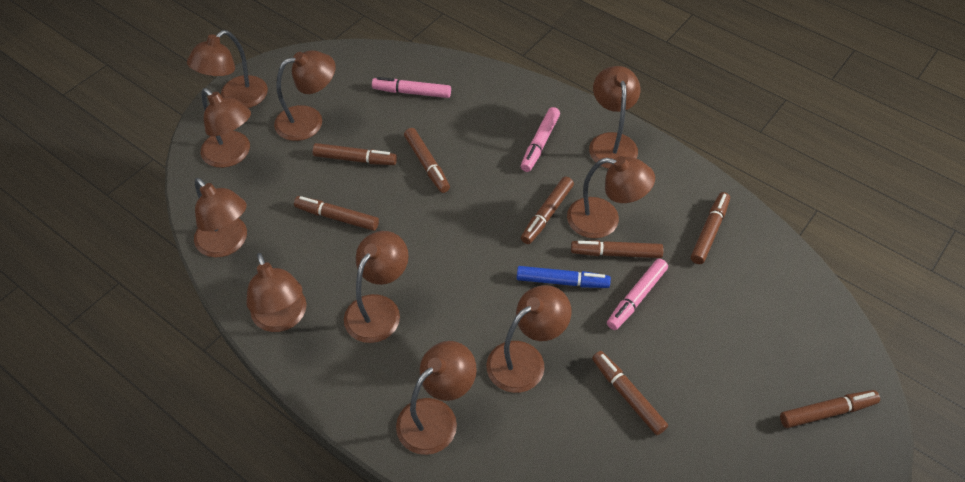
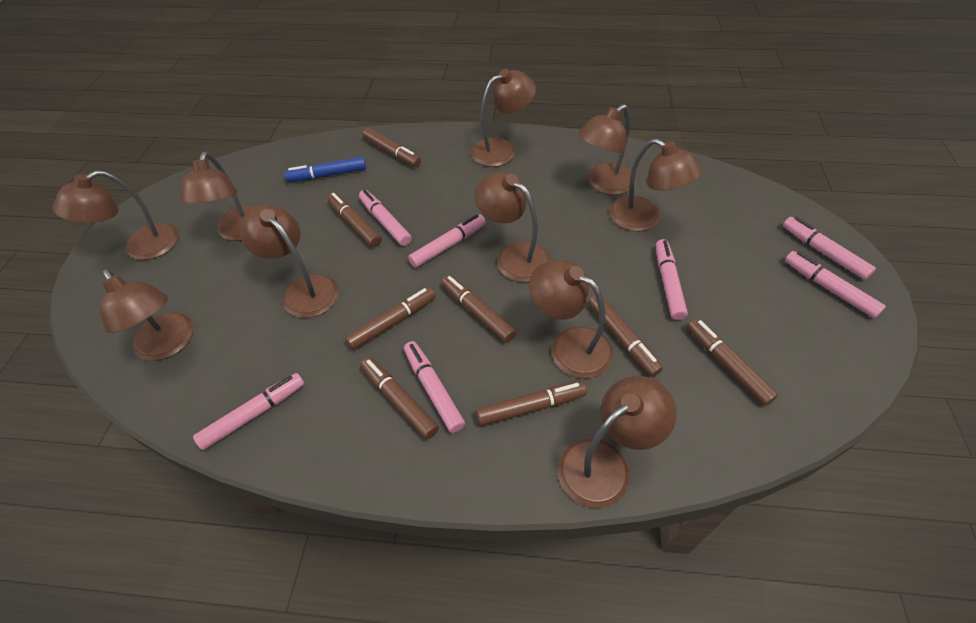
pink marker: [372,77,451,98] [521,107,560,172] [607,259,668,330] = 3 -> [193,373,304,450] [359,190,412,246] [404,341,465,433] [408,214,486,268] [656,239,688,320] [783,217,876,280] [785,251,886,318] = 7

